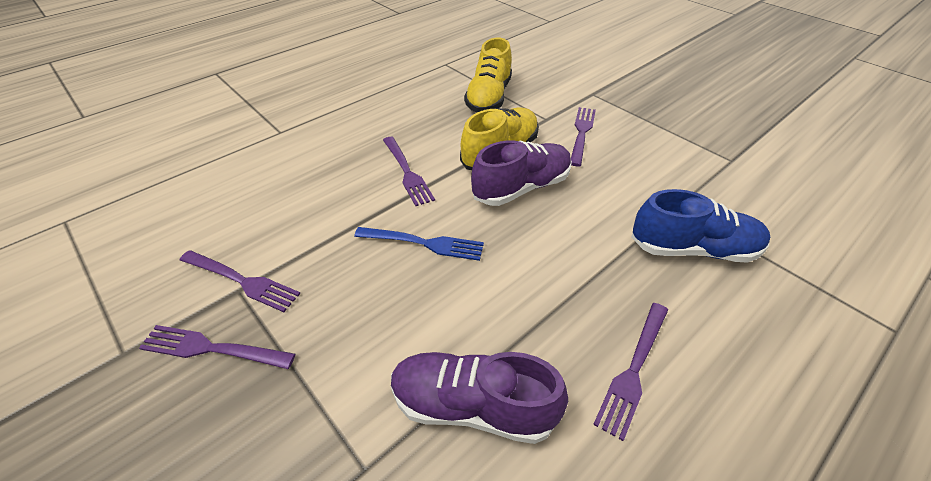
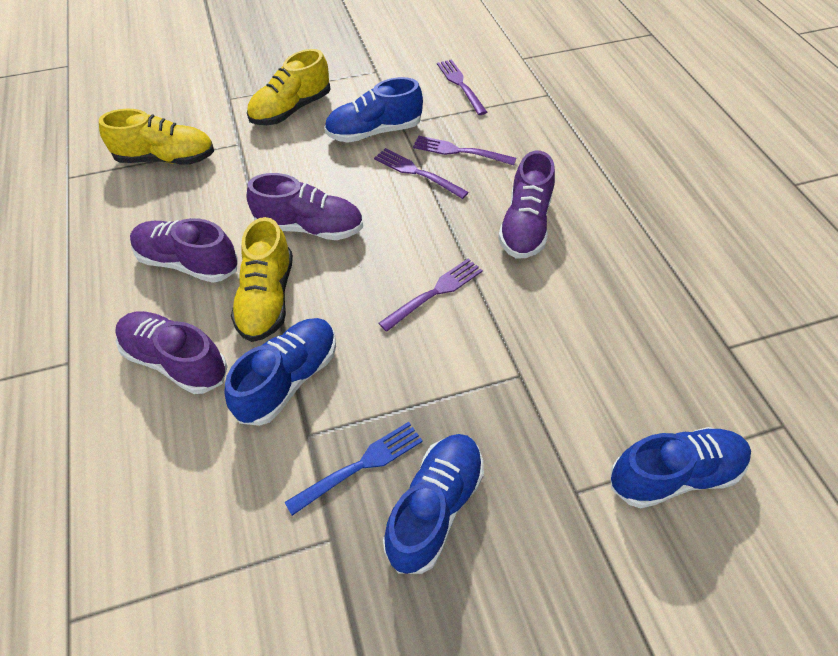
blue shoe: [631,189,770,263] = 1 -> [225,318,336,426] [324,77,423,143] [383,434,484,574] [611,427,751,508] = 4
purple fork: [139,325,295,369] [180,250,301,312] [383,137,435,206] [571,107,596,166] [593,303,668,441] = 5 -> [374,148,469,199] [379,258,483,332] [413,136,516,165] [437,59,487,115] = 4
purple shoe: [391,352,568,444] [471,140,572,206] = 2 -> [115,311,228,394] [130,218,238,283] [247,173,363,240] [498,151,555,259] = 4
yellow shoe: [460,108,539,170] [464,38,512,113] = 2 -> [99,109,214,165] [231,217,293,342] [247,49,330,125] = 3

